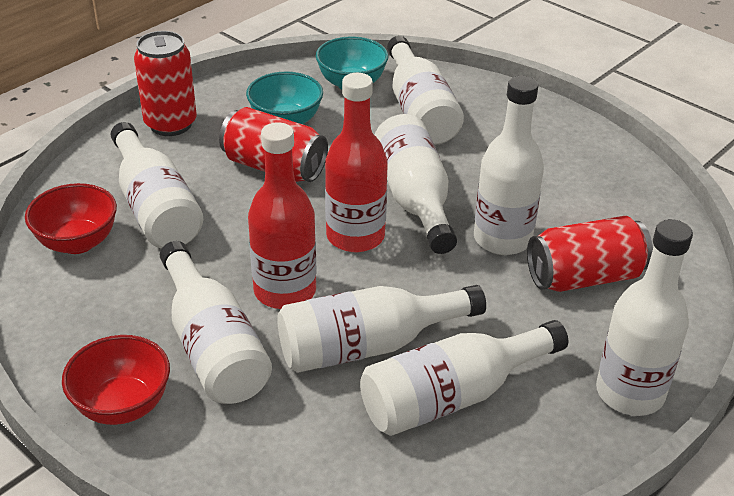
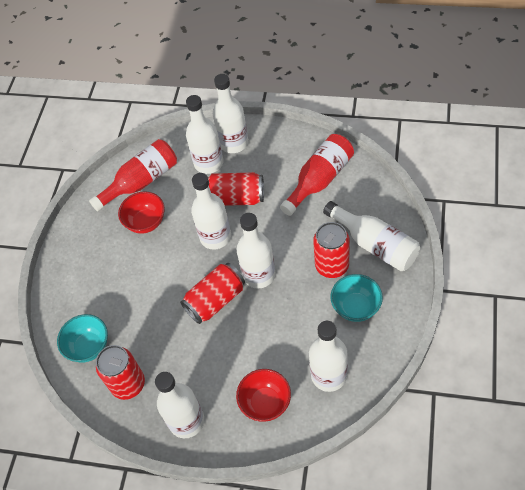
red can: [134,31,197,136] [219,107,328,182] [527,216,653,292] = 3 -> [96,345,145,400] [180,263,245,324] [208,172,264,206] [313,222,350,278] = 4
white bottle: [111,122,203,249] [160,241,272,404] [277,285,486,373] [360,320,568,436] [375,114,457,254] [387,36,464,145] [474,76,544,255] [596,219,693,416] = 8 -> [155,372,204,438] [186,95,224,174] [191,173,231,250] [213,74,249,153] [237,213,276,289] [309,321,348,392] [323,201,420,271] = 7

